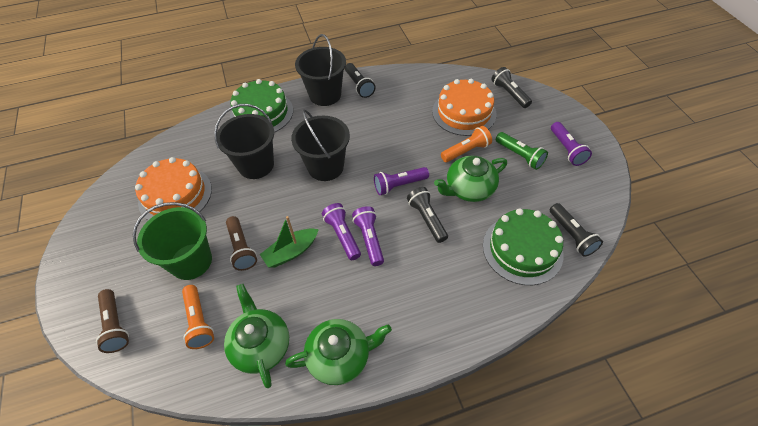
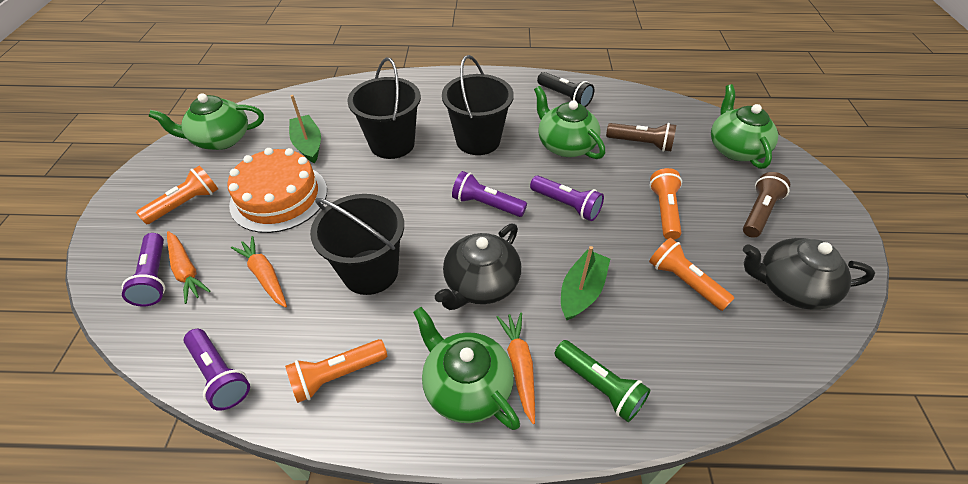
black flashlight: [345,63,375,98] [407,187,448,243] [491,67,532,108] [550,203,603,257] = 4 -> [537,72,594,107] = 1
black teapot: none = 0 -> [435,224,521,310] [743,238,875,310] = 2
green boat: [260,216,319,268] = 1 -> [289,95,321,163] [561,246,610,320] = 2
green bucket: [133,202,212,280] = 1 -> none = 0
green cake: [230,79,293,132] [483,208,563,285] = 2 -> none = 0
green teapot: [224,284,289,388] [285,319,392,385] [434,156,507,202] = 3 -> [149,93,264,150] [413,307,520,430] [534,86,605,159] [711,84,778,169] = 4
orange cake: [135,157,212,220] [432,79,496,136] = 2 -> [227,148,327,233] = 1
orange carrot: none = 0 -> [167,231,211,304] [231,236,287,308] [497,313,535,424] = 3
orange flashlight: [182,285,214,349] [441,126,492,162] = 2 -> [136,166,218,224] [285,339,387,403] [649,238,734,311] [650,168,682,240] = 4

